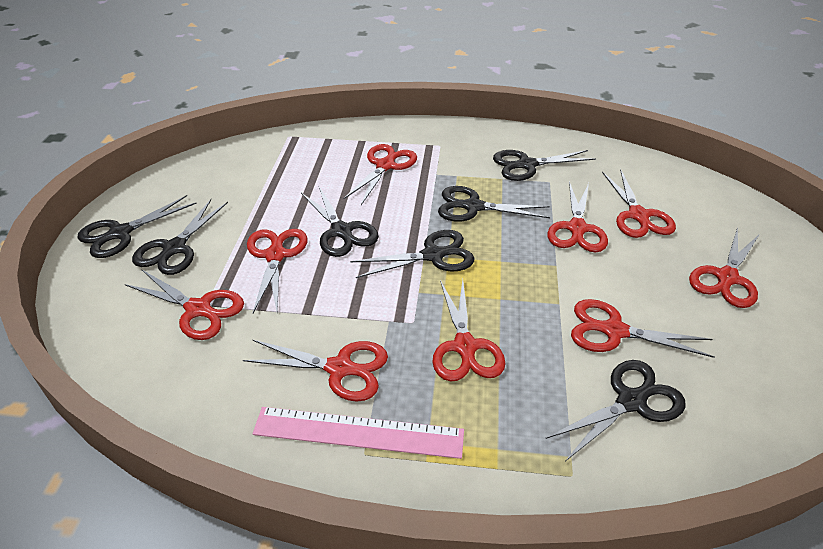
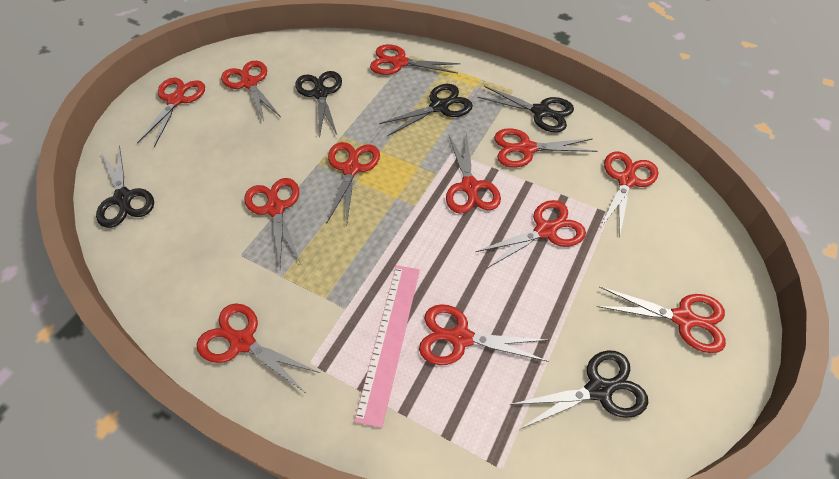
black scissors: [78,195,197,258] [132,199,228,275] [301,187,379,257] [350,230,475,278] [438,186,550,222] [493,150,596,181] [545,360,686,461] = 7 -> [96,146,154,228] [295,71,342,138] [379,84,473,136] [477,86,574,132] [510,350,648,429] = 5
red scissors: [125,269,244,340] [243,340,388,402] [247,229,307,313] [343,144,417,205] [432,279,506,382] [547,181,608,252] [571,299,715,358] [602,169,676,238] [689,227,760,308] = 9 -> [137,78,205,147] [197,304,320,392] [221,61,281,121] [244,178,301,268] [327,142,380,225] [370,44,461,75] [419,304,549,365] [446,133,501,214] [475,200,586,269] [494,128,597,168] [596,286,726,353] [600,152,658,237] = 12

